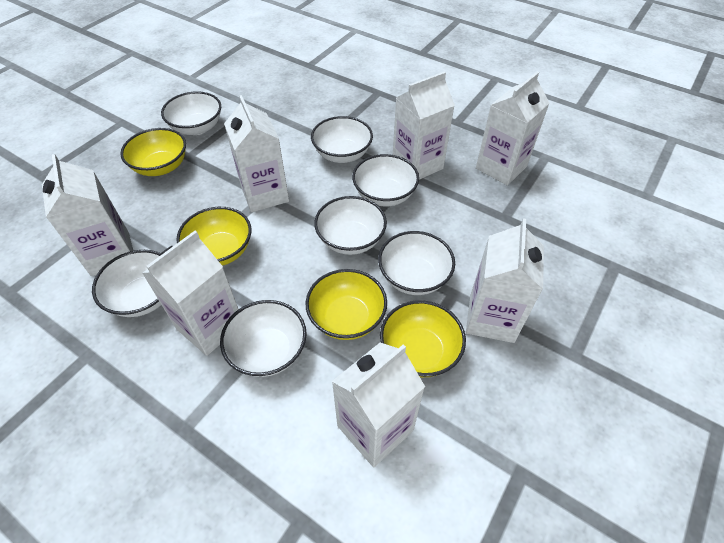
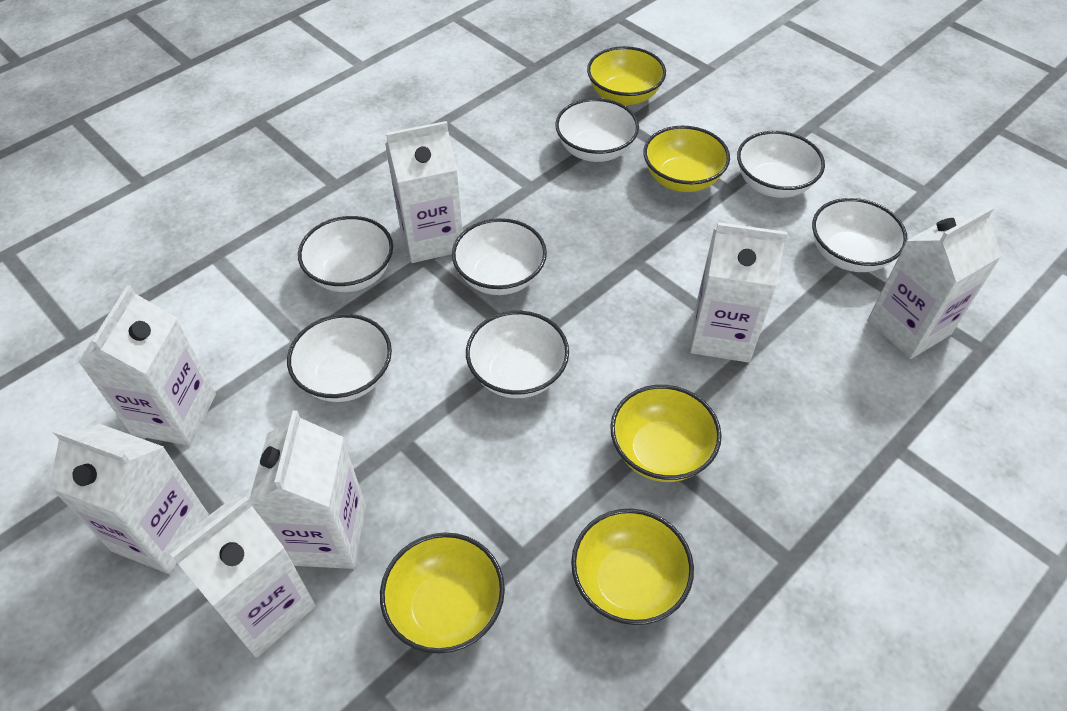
yellow bowl: [120,128,186,176] [177,207,251,266] [305,269,387,340] [380,300,466,377] = 4 -> [380,533,505,654] [571,509,694,625] [587,46,666,105] [610,385,722,482] [644,126,730,192] = 5

